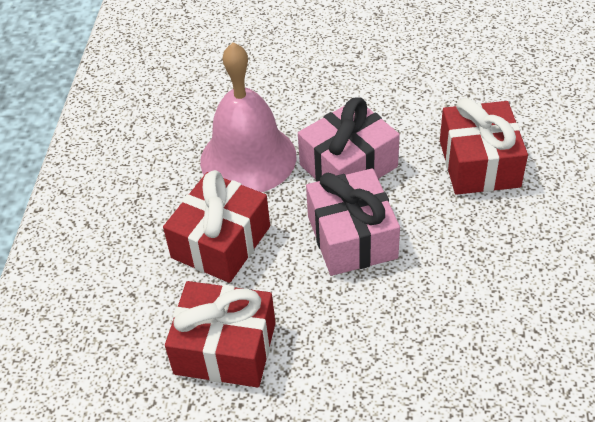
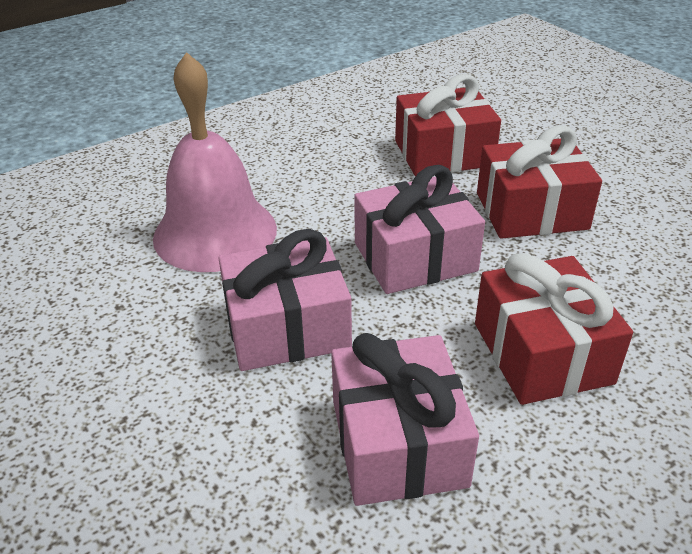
pink gift: [298,97,400,182] [306,168,400,276] = 2 -> [218,229,352,371] [331,333,479,506] [354,165,485,294] = 3

